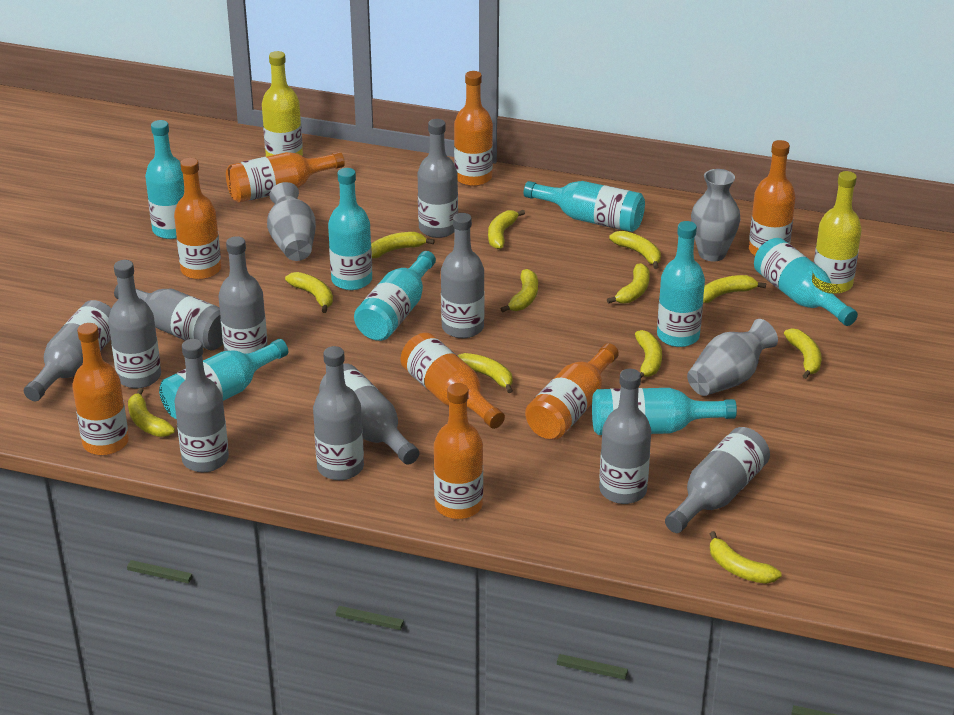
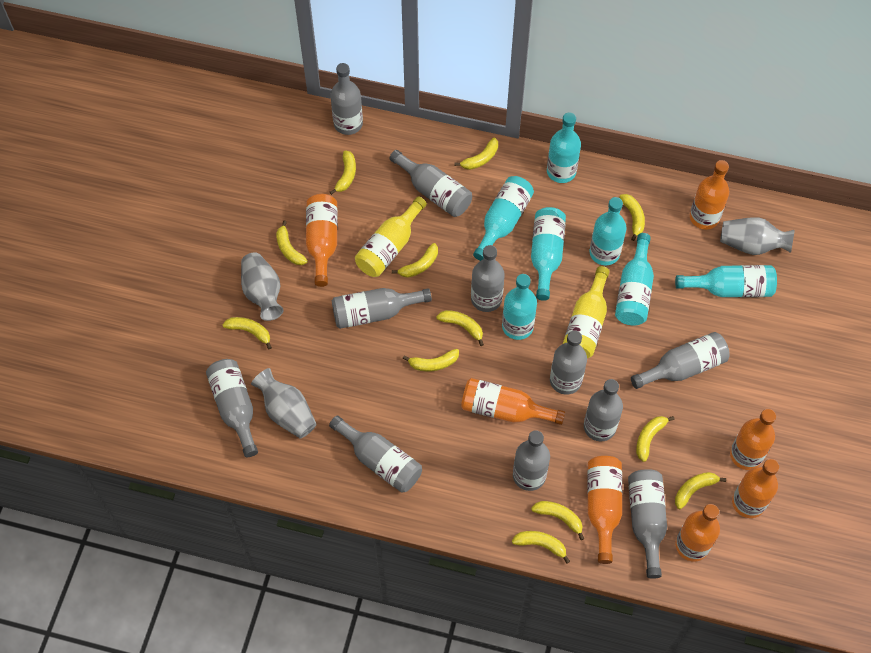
orange bottle: [72,323,129,455] [174,158,221,280] [226,152,345,203] [400,333,505,429] [434,383,483,519] [454,71,493,186] [525,343,619,440] [749,140,796,256] = 8 -> [306,194,337,287] [461,378,565,425] [587,456,622,564] [675,504,720,561] [690,160,729,230] [730,409,776,470] [732,459,779,518] = 7
turquoise bottle: [145,120,184,239] [159,339,288,419] [328,168,372,290] [354,251,436,341] [524,181,645,232] [592,388,737,435] [657,221,705,347] [754,238,858,326] = 8 -> [473,176,534,261] [502,274,537,340] [531,207,566,301] [547,112,581,183] [590,197,626,265] [615,233,654,326] [675,265,777,297] = 7

